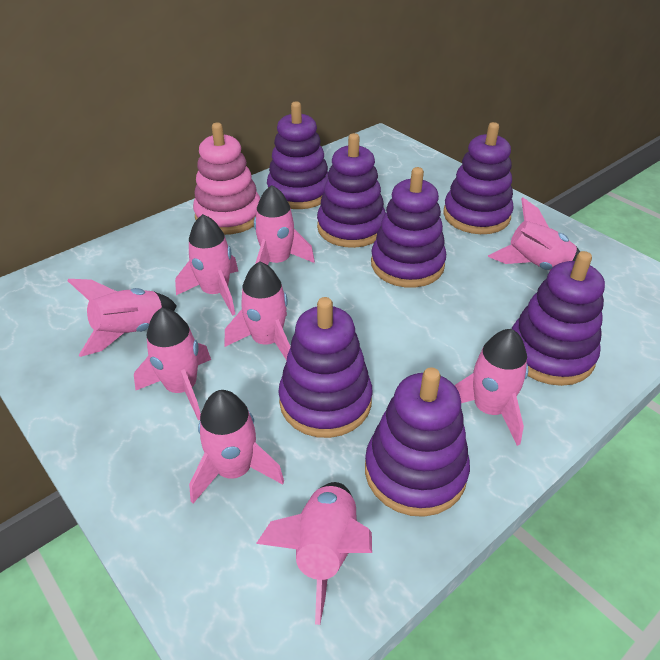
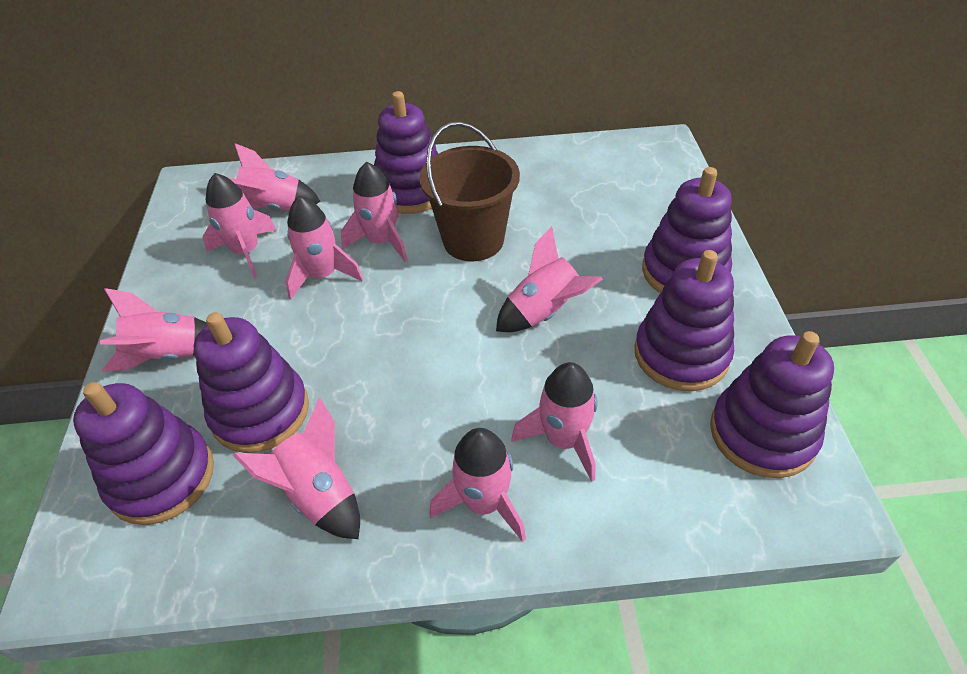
brown bucket: none = 0 -> [419,121,520,261] = 1
pink stacking toy: [193,123,260,235] = 1 -> none = 0
purple stacking toy: [267,102,328,209] [279,297,373,438] [317,133,386,248] [365,367,470,517] [371,167,446,288] [443,122,514,234] [512,251,605,386] = 7 -> [73,382,214,525] [193,312,309,453] [374,91,438,214] [634,250,734,391] [642,167,732,293] [710,331,834,478] = 6

